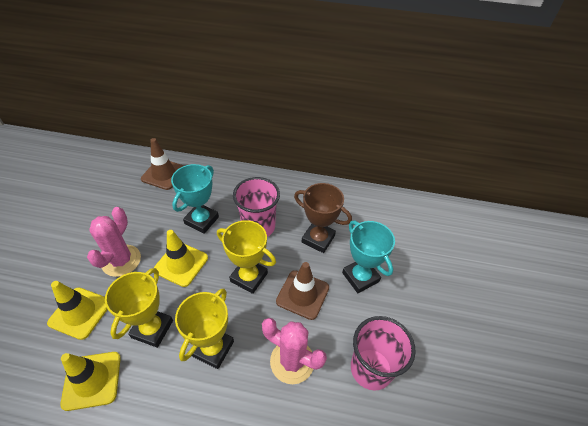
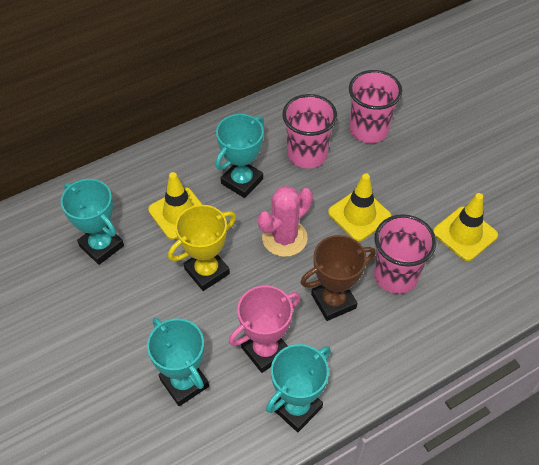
brown traffic cone: [141,138,184,190] [276,262,329,320] = 2 -> none = 0
pink cactus: [87,207,141,277] [262,318,327,384] = 2 -> [258,186,313,257] = 1
pink cup: [233,177,280,237] [351,316,416,391] = 2 -> [282,94,337,168] [349,70,402,143] [374,214,436,294] = 3
pink trophy: none = 0 -> [229,285,300,373] = 1
turquoise trophy: [171,164,219,234] [342,221,395,293] = 2 -> [61,179,124,265] [147,318,209,406] [216,114,264,198] [266,344,331,432] = 4
yellow trophy: [105,268,173,348] [175,288,234,369] [217,220,276,294] = 3 -> [168,205,236,291] = 1

